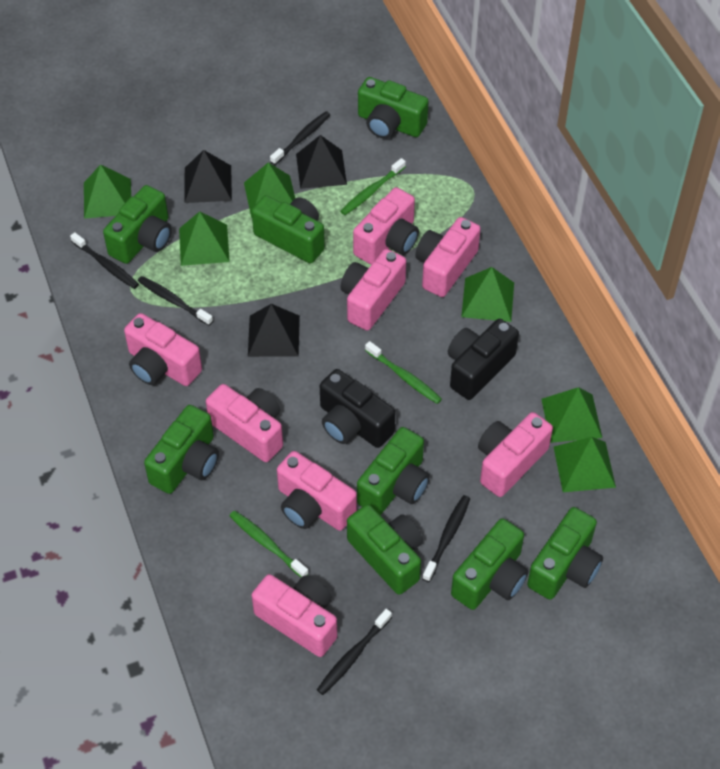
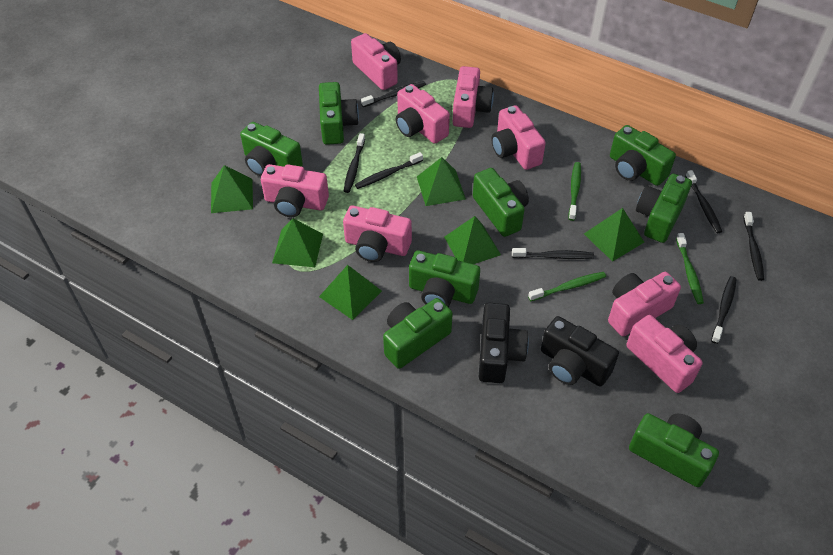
black pyramid: [184,150,232,203] [248,304,300,357] [296,135,347,189] = 3 -> none = 0
black toothbrush: [70,232,139,289] [138,276,213,326] [270,111,330,165] [317,609,392,695] [422,495,470,582] = 5 -> [344,133,365,193] [355,152,423,189] [361,81,426,107] [512,248,594,259] [685,170,722,233] [711,276,737,344] [743,212,764,281] = 7

